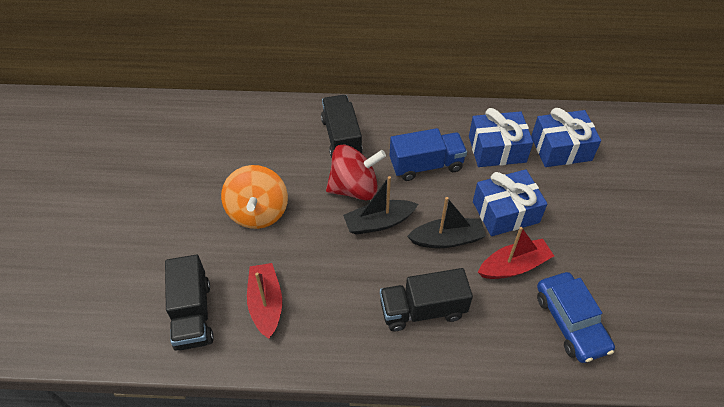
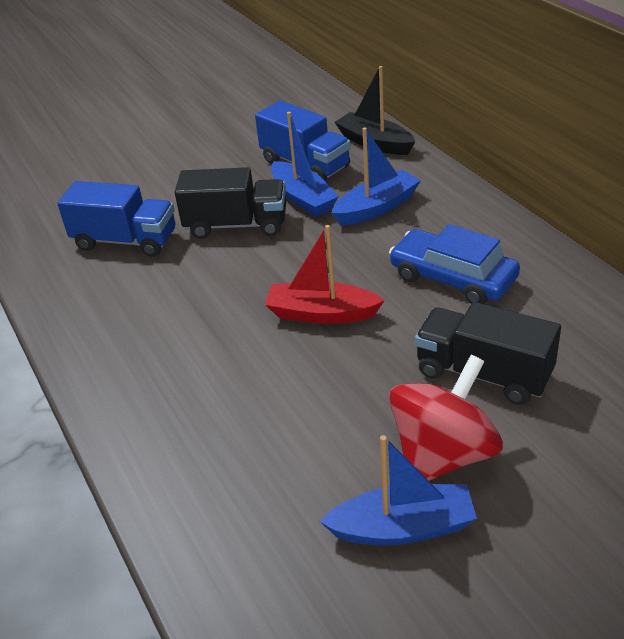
black boat: [343,176,418,235] [407,197,486,248] = 2 -> [334,66,415,155] = 1
black truck: [165,255,214,351] [321,95,363,158] [380,268,473,332] = 3 -> [175,167,286,239] [415,302,561,405] = 2
blue boat: none = 0 -> [271,112,339,217] [319,435,477,546] [332,128,421,225] = 3
blue gift: [469,108,533,167] [473,169,547,236] [531,108,601,167] = 3 -> none = 0
blue truck: [390,128,467,181] = 1 -> [57,181,175,257] [255,100,351,181] = 2
orange spinning top: [221,165,288,229] = 1 -> none = 0
red boat: [247,263,282,339] [478,227,554,279] = 2 -> [265,225,385,324] = 1

